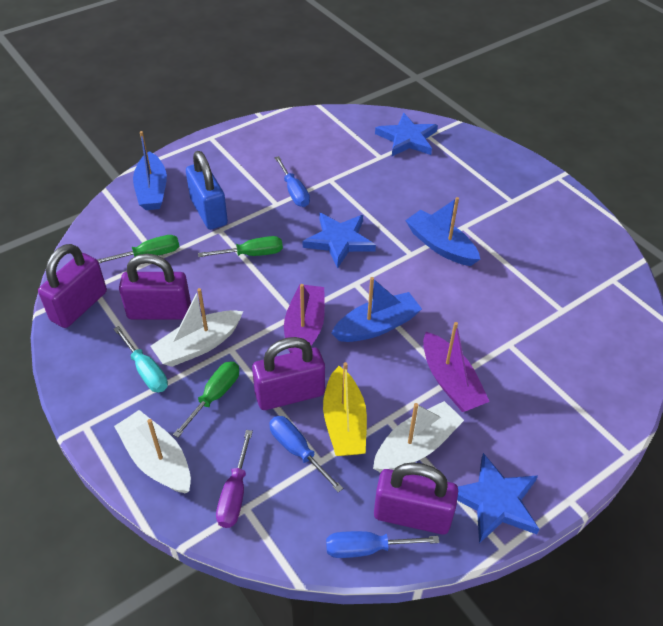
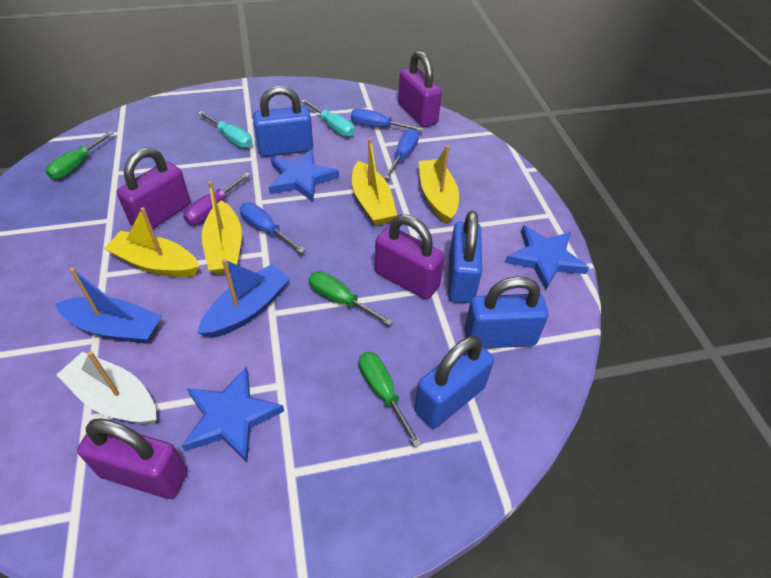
blue boat: [133,131,167,210] [331,277,422,342] [405,197,480,266] = 3 -> [55,268,162,344] [198,259,290,338] = 2
blue padlock: [186,151,228,230] = 1 -> [253,86,313,157] [414,336,494,429] [448,211,482,303] [464,276,549,348] = 4
purple boat: [284,284,325,353] [423,322,490,412] = 2 -> none = 0
turquoise screwdriver: [114,326,168,392] = 1 -> [198,111,253,148] [301,99,355,137] = 2
white boat: [114,410,191,494] [150,288,243,367] [373,401,464,473] = 3 -> [57,351,157,424] = 1
yellow boat: [323,362,367,456] = 1 -> [104,207,200,277] [202,181,242,274] [352,138,397,225] [419,145,459,224] = 4

